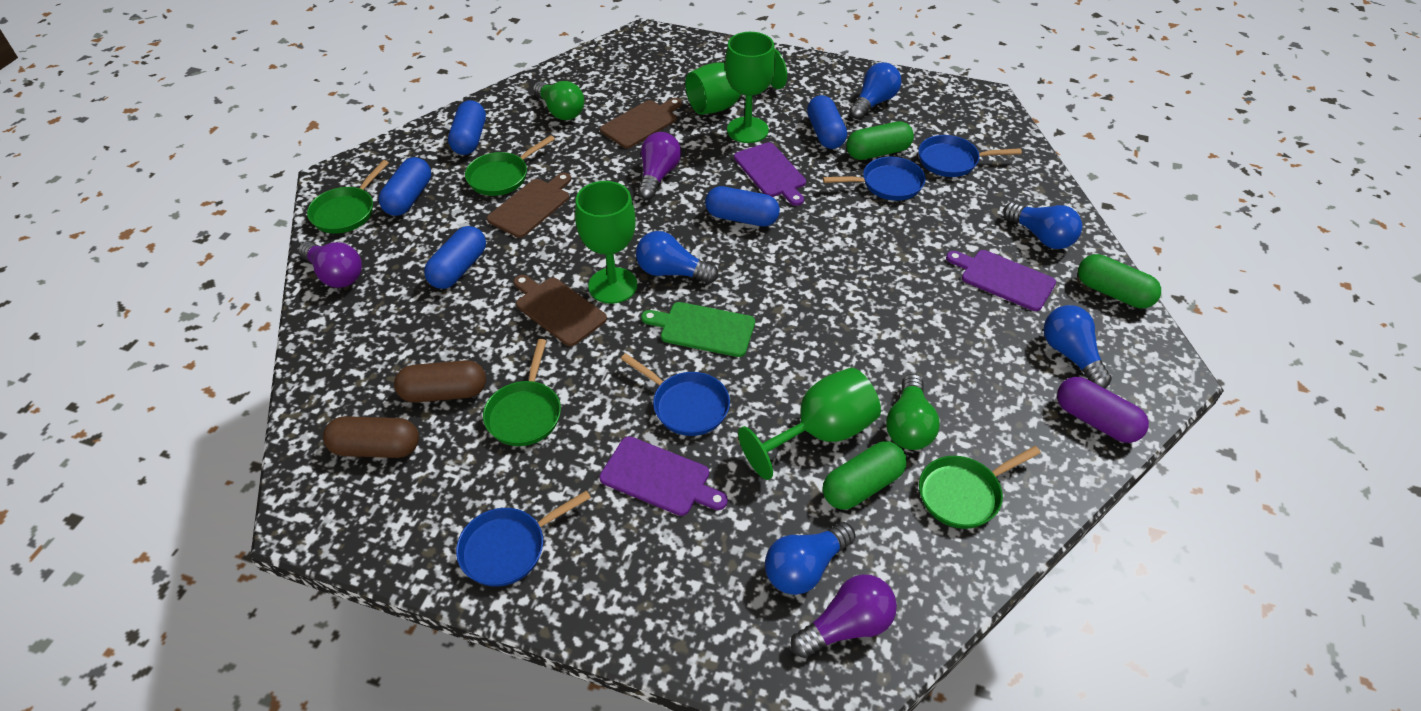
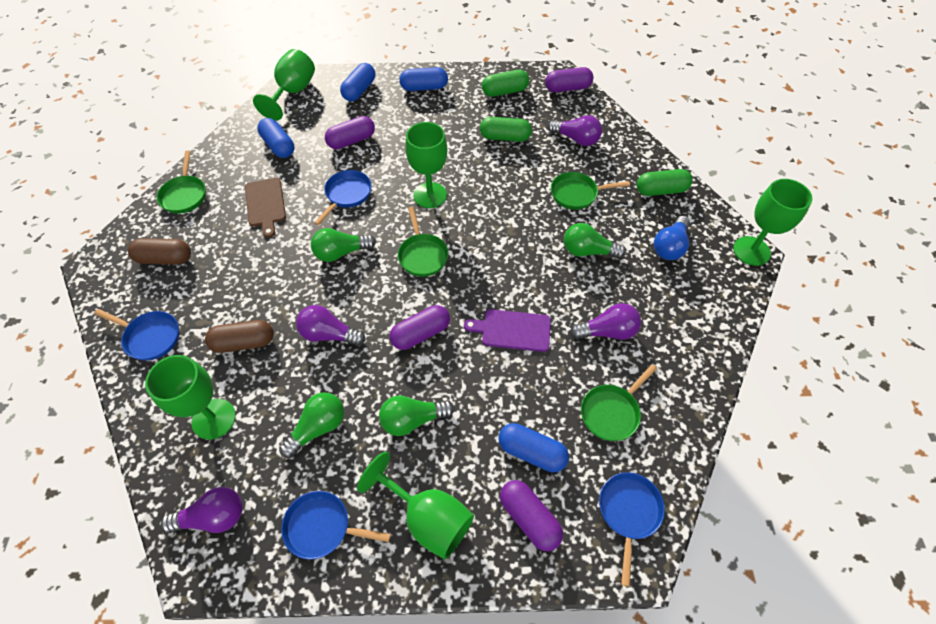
blue capsule: [379,157,431,216] [424,226,486,289] [448,100,486,155] [705,186,780,227] [807,95,847,149] = 5 -> [257,118,294,158] [340,63,375,101] [399,67,448,91] [498,423,569,472] = 4
blue light bulb: [636,231,718,283] [765,522,856,595] [849,62,901,120] [1003,202,1082,249] [1043,305,1112,389] = 5 -> [654,216,690,260] = 1
brown cutting board: [487,173,571,238] [514,275,607,346] [600,98,682,148] = 3 -> [245,178,286,238] = 1
green cutting board: [641,302,755,357] = 1 -> none = 0
green goblet: [575,181,637,304] [685,49,787,115] [725,32,776,143] [738,368,881,480] = 4 -> [145,355,236,440] [253,49,315,121] [357,452,474,559] [405,122,447,208] [733,179,812,266] = 5
green light bulb: [533,81,584,120] [886,374,940,450] = 2 -> [279,392,344,458] [311,228,376,262] [379,395,454,436] [564,223,626,259] = 4
purple capsule: [1057,377,1149,443] = 1 -> [325,116,375,149] [390,305,450,350] [500,480,563,551] [545,67,593,92] = 4
purple cutting board: [600,436,728,516] [734,142,806,206] [946,250,1056,311] = 3 -> [464,309,551,352] = 1
purple light bulb: [298,242,362,288] [638,132,681,200] [791,574,897,658] = 3 -> [161,487,243,533] [296,305,365,346] [548,115,602,146] [570,303,641,340] = 4

